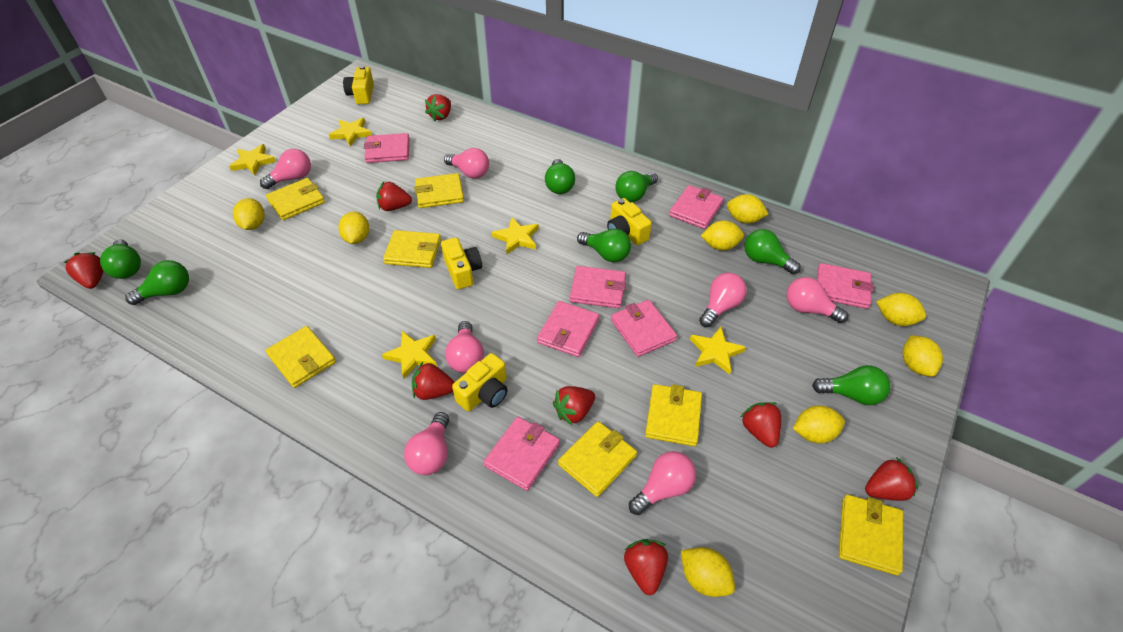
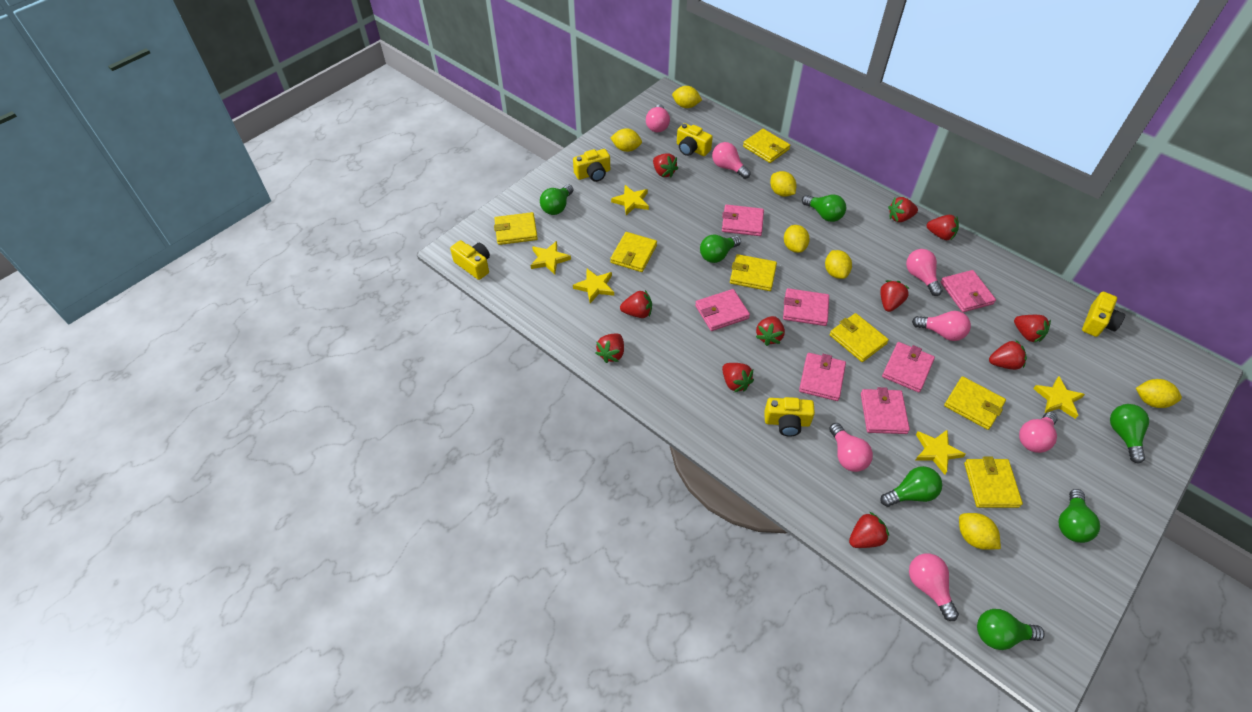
red strawberry: [64,252,103,289] [376,182,412,211] [412,362,454,400] [425,94,451,121] [553,386,595,425] [624,539,668,595] [741,402,781,448] [865,457,918,501] = 8 -> [596,333,624,363] [620,290,652,318] [653,153,678,178] [722,363,754,392] [756,316,785,346] [849,512,889,548] [880,280,909,312] [888,197,918,222] [927,215,959,241] [989,340,1027,370] [1014,315,1051,343] = 11
yellow camera: [343,65,374,104] [441,237,482,289] [452,353,508,411] [607,198,652,245] = 4 -> [450,240,490,280] [573,149,610,182] [677,123,713,156] [764,397,815,437] [1082,292,1125,337] = 5
yellow lemon: [233,198,265,230] [338,212,369,244] [681,547,735,597] [701,220,744,251] [727,194,768,223] [793,406,845,444] [876,293,926,326] [903,335,943,377] = 8 -> [610,128,642,152] [672,86,702,108] [770,171,796,197] [784,225,810,253] [825,250,852,279] [959,513,1001,550] [1136,379,1182,408] = 7

